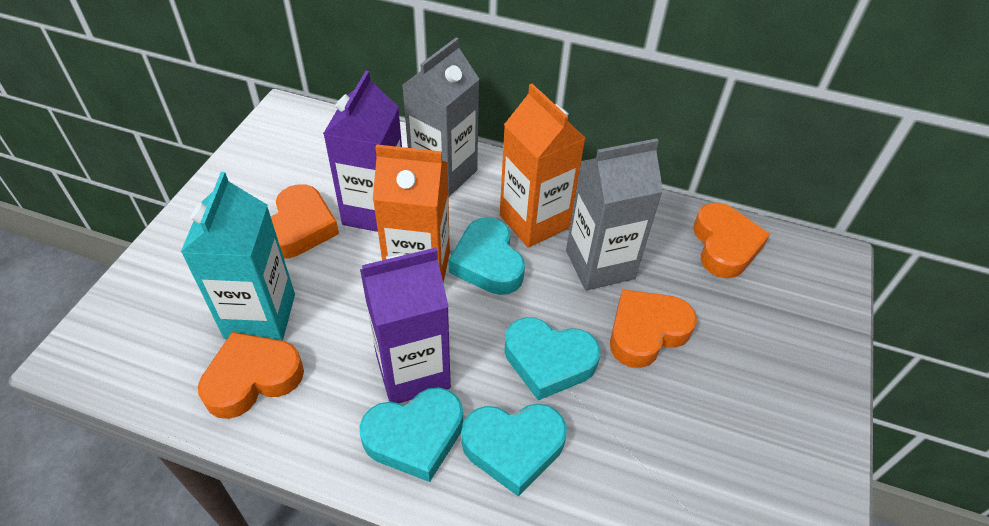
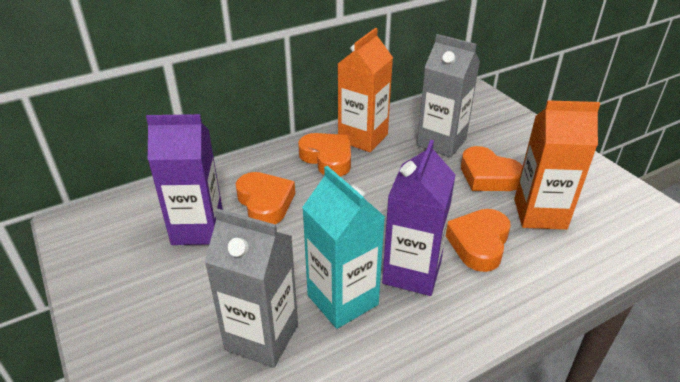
turquoise heart: [360,387,463,482] [448,217,525,295] [461,403,567,497] [504,317,600,400] = 4 -> none = 0

